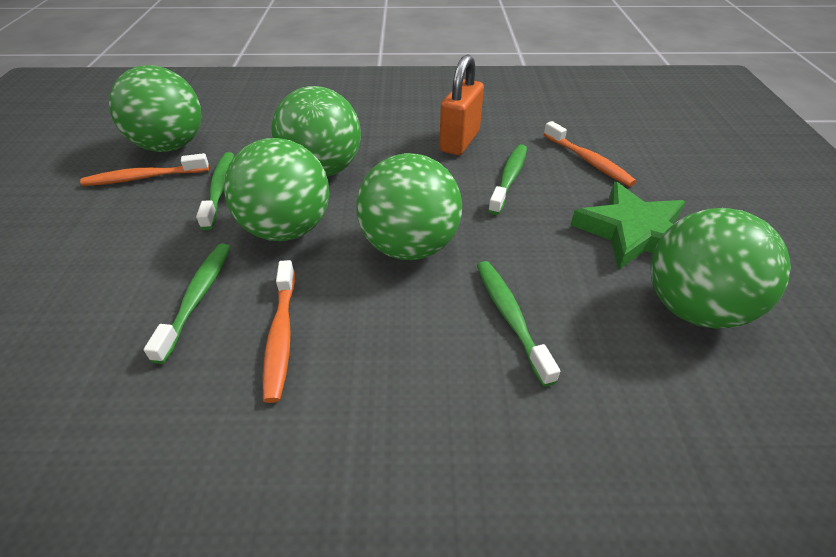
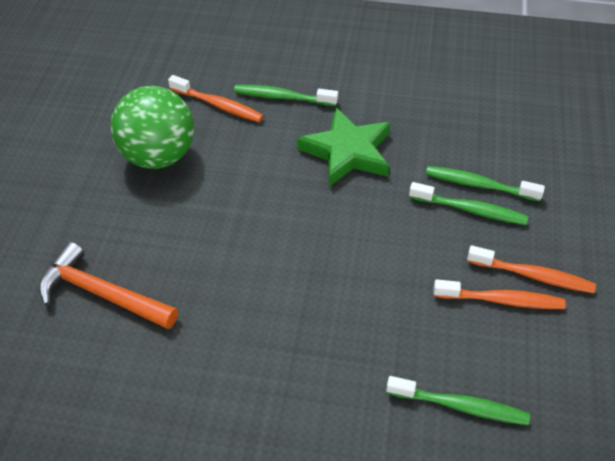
green ball: [109,65,201,152] [224,138,329,241] [272,86,361,176] [356,153,462,260] [650,208,791,329] = 5 -> [110,86,194,169] = 1
orange hammer: none = 0 -> [39,242,178,329] = 1
orange padlock: [439,54,484,155] = 1 -> none = 0

